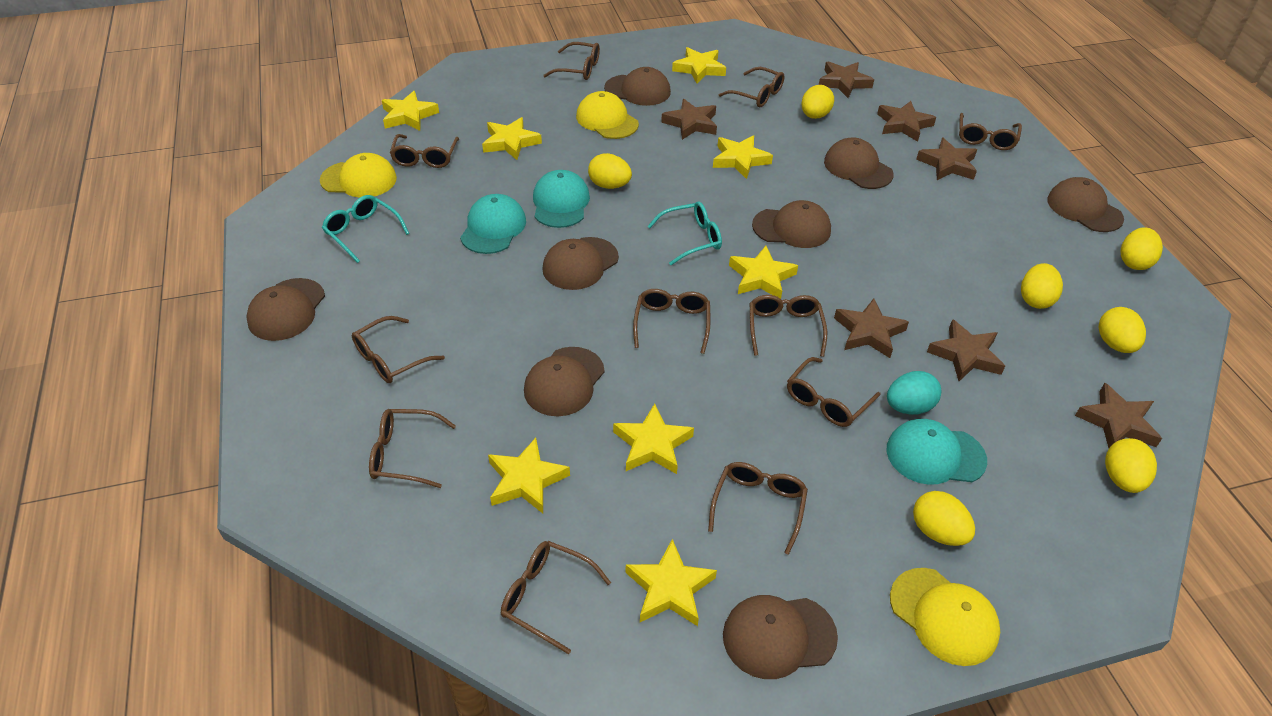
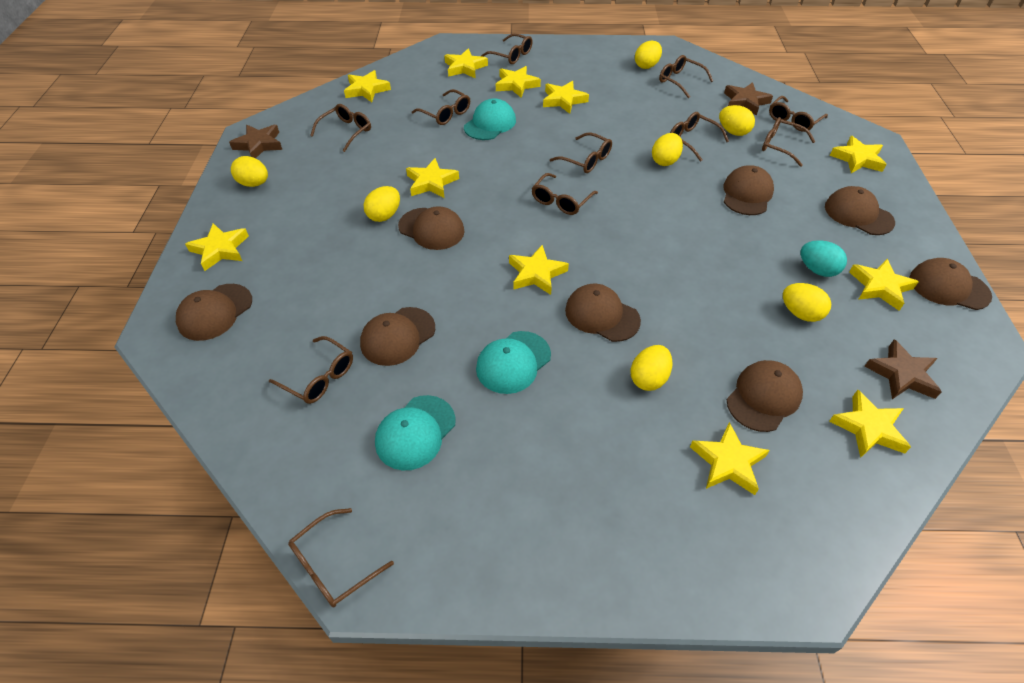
brown star: [661,99,717,140] [819,61,874,98] [834,298,909,358] [877,101,936,142] [916,138,977,180] [927,319,1005,381] [1075,383,1162,448] = 7 -> [229,125,282,158] [724,82,773,116] [864,339,942,399] = 3
turquoise glasses: [322,195,409,263] [648,201,722,265] = 2 -> none = 0
yellow cap: [320,153,397,198] [576,91,639,139] [890,568,1000,666] = 3 -> none = 0
yellow star: [382,91,439,131] [482,117,542,160] [488,438,570,513] [613,404,694,474] [626,539,717,626] [672,47,726,83] [713,135,773,179] [729,246,798,299] = 8 -> [185,223,249,271] [344,70,391,102] [406,158,459,198] [444,49,488,79] [496,66,541,98] [509,245,569,295] [543,81,589,114] [690,422,770,495] [829,390,911,458] [830,136,886,173] [849,259,919,311] = 11

